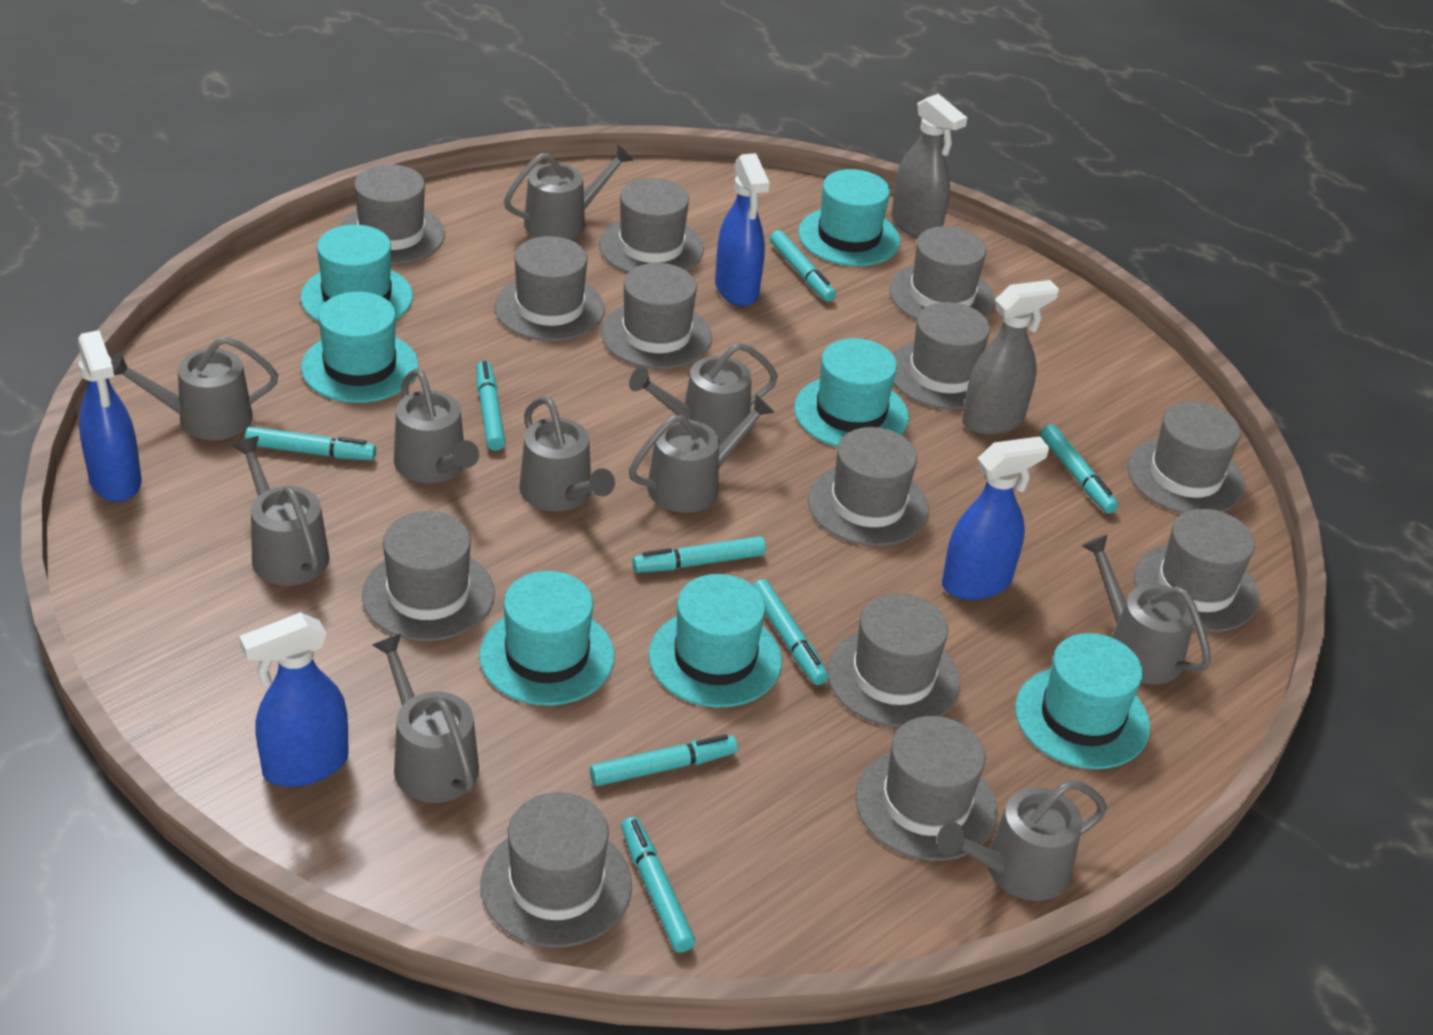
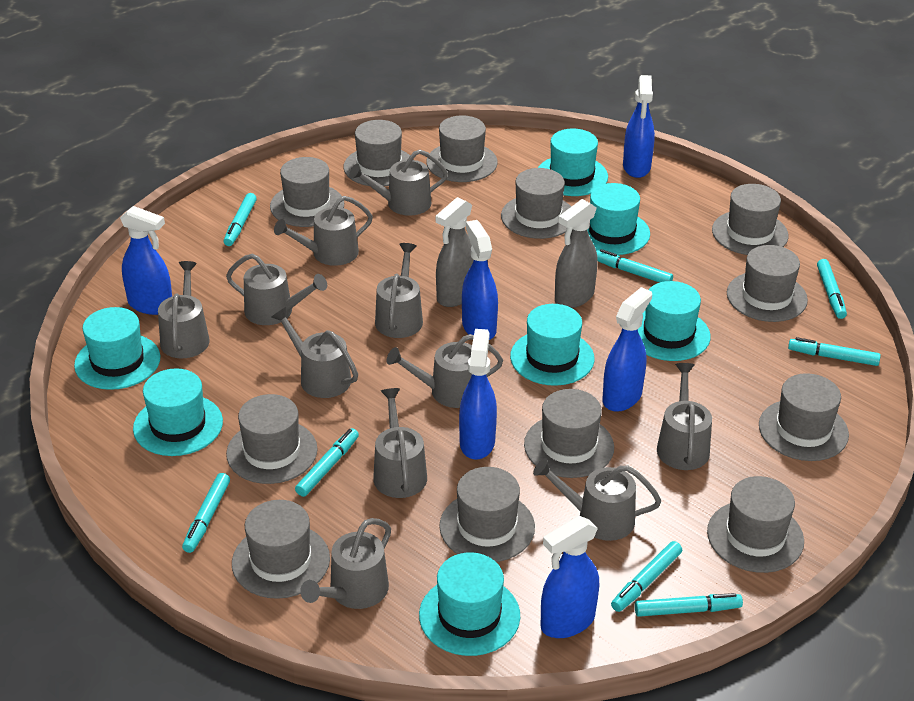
blue spray bottle: [78,330,141,502] [239,612,349,787] [715,153,769,306] [942,436,1049,600] = 4 -> [120,206,172,315] [459,329,497,460] [462,220,498,340] [540,516,599,638] [602,287,652,412] [623,75,655,178] = 6
grey hat: [340,164,445,265] [362,511,495,641] [480,792,632,948] [494,236,605,341] [599,178,704,273] [601,263,712,369] [808,427,929,546] [827,593,960,727] [855,716,997,861] [889,226,995,320] [893,302,990,410] [1127,401,1245,513] [1134,509,1259,632] = 13 -> [226,394,318,484] [232,500,330,599] [270,157,344,227] [344,120,410,186] [426,116,498,182] [439,467,535,562] [501,168,571,239] [524,389,614,478] [707,476,804,573] [712,184,789,255] [727,245,808,322] [759,373,849,461] = 12
grey watering can: [111,336,278,440] [232,436,329,586] [373,634,479,803] [394,369,479,483] [504,144,634,240] [519,396,615,512] [629,342,778,445] [629,394,775,513] [937,780,1107,901] [1082,535,1211,684] = 10 -> [158,261,210,359] [226,254,327,325] [271,307,358,398] [274,196,373,266] [300,518,391,609] [349,150,448,216] [373,388,427,498] [375,243,423,338] [386,334,503,408] [533,458,661,541] [657,363,712,470] = 11

